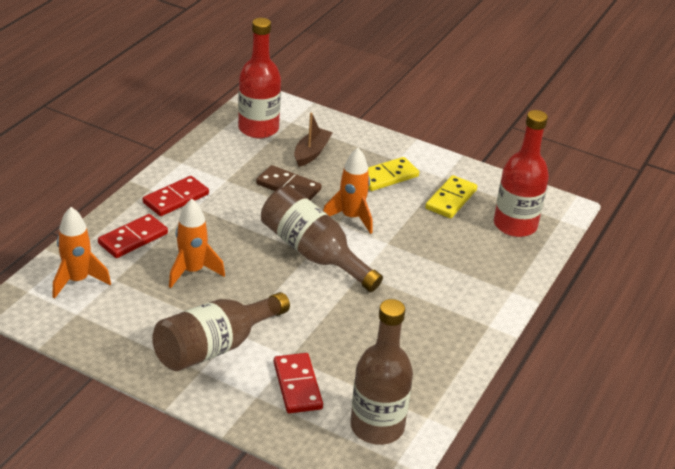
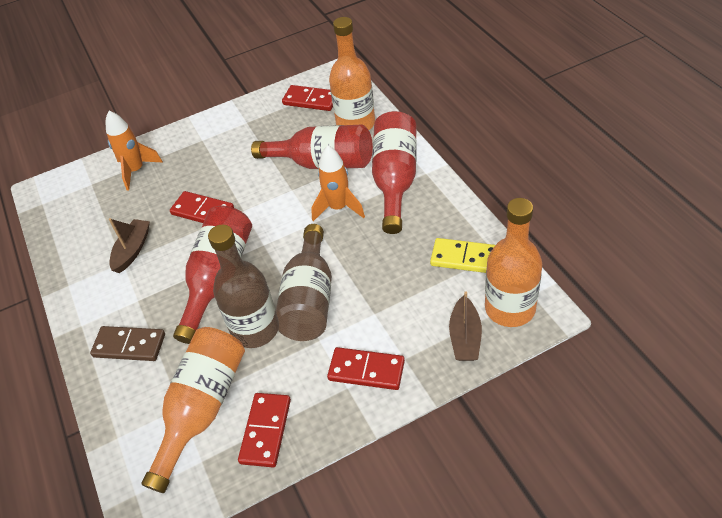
brown boat: [294,112,333,167] = 1 -> [109,218,150,273] [449,292,482,361] = 2
brown bottle: [152,292,290,371] [261,186,383,292] [350,299,413,445] = 3 -> [208,225,278,348] [274,224,332,341] = 2
orange bottle: none = 0 -> [141,327,245,493] [329,17,375,130] [485,198,542,327] = 3
orange rocket: [53,207,111,299] [169,199,225,288] [323,148,372,234] = 3 -> [106,111,163,190] [311,145,365,221] = 2
red bottle: [238,18,281,139] [494,110,549,237] = 2 -> [173,206,252,344] [251,124,373,169] [372,111,417,234] = 3
red domino: [98,214,168,258] [143,176,209,216] [274,353,323,413] = 3 -> [170,191,234,223] [238,393,291,467] [282,85,333,111] [327,347,405,390] = 4
yellow domino: [368,157,419,191] [425,175,477,218] = 2 -> [430,238,495,273] = 1

